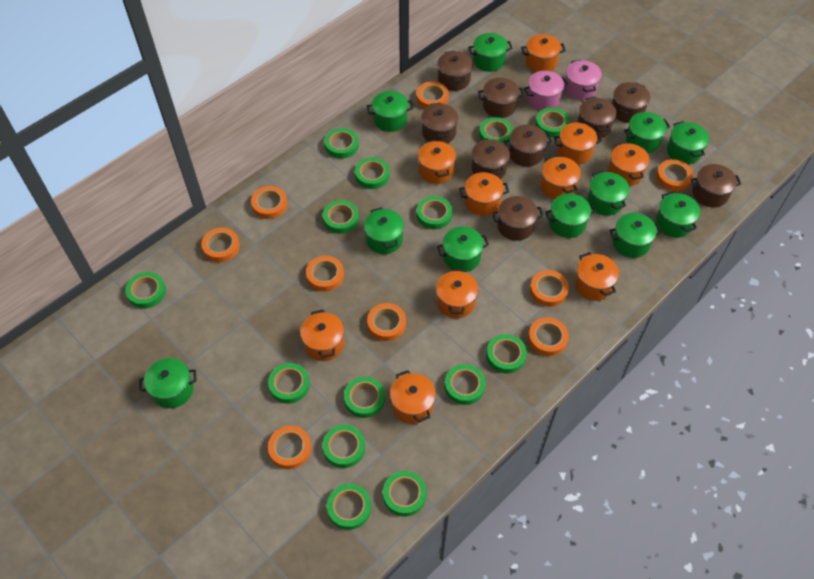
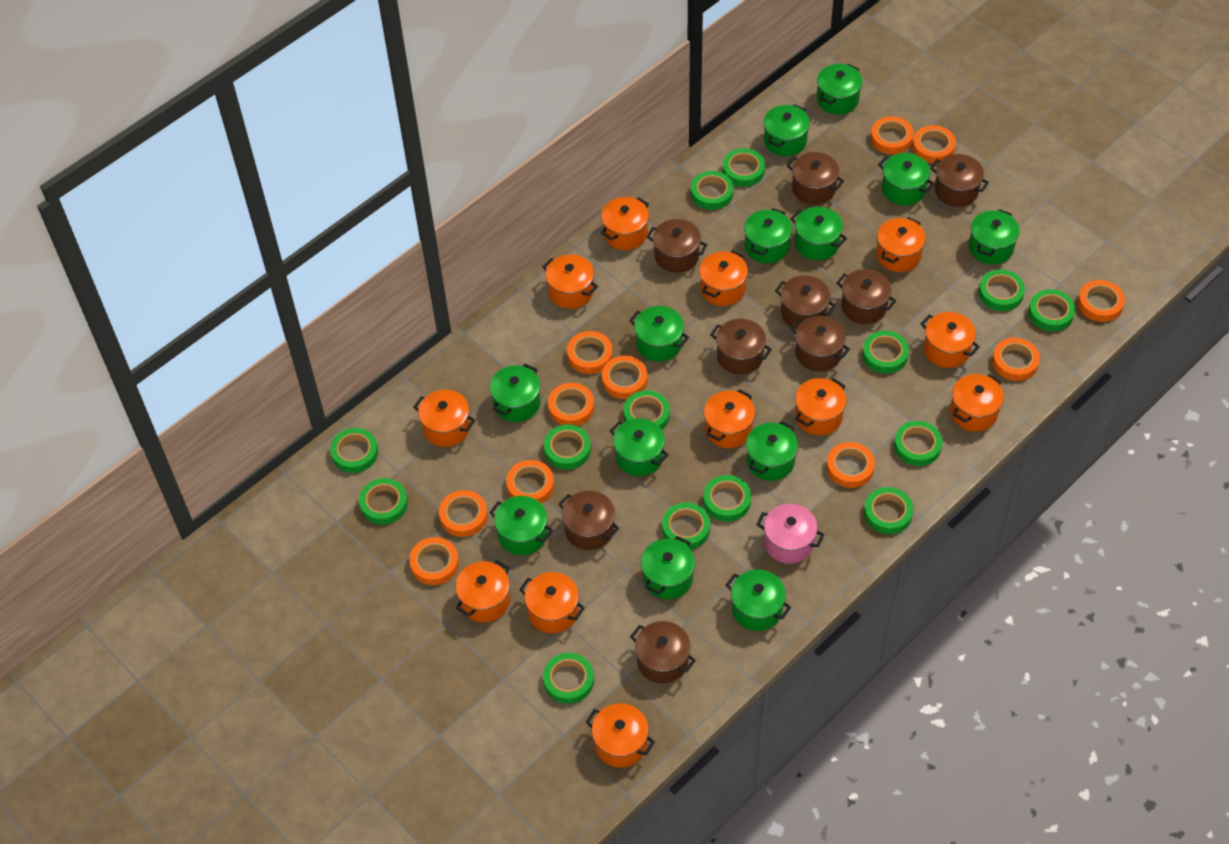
green pot: [139,358,197,408] [364,207,404,254] [367,91,413,132] [437,226,489,272] [468,33,513,72] [545,193,596,238] [587,171,629,216] [609,213,661,258] [624,112,670,153] [656,192,700,238] [667,121,709,164] = 11 -> [489,496,553,555] [490,364,541,422] [610,418,669,476] [629,306,689,362] [641,536,695,599] [726,570,791,631] [744,208,792,263] [746,421,798,481] [764,104,810,156] [790,207,847,260] [817,64,863,115] [878,153,934,206] [969,209,1020,264] = 13
orange pot: [300,310,344,361] [390,370,436,424] [418,140,456,184] [436,269,479,318] [459,172,509,216] [521,34,566,72] [540,156,581,199] [554,122,602,164] [574,252,619,301] [608,142,650,186] = 10 -> [414,390,475,447] [455,560,510,622] [519,572,585,633] [542,254,598,309] [586,703,655,767] [601,197,649,250] [699,250,748,306] [704,389,755,448] [795,378,847,435] [876,217,926,272] [920,312,980,368] [950,374,1004,431] = 12
orange tape: [201,228,240,262] [251,186,288,219] [268,426,311,469] [306,256,344,292] [367,303,406,341] [416,81,449,109] [528,317,569,356] [530,270,569,307] [656,159,693,191] = 9 -> [409,537,459,585] [439,490,488,537] [506,460,554,503] [548,383,594,426] [567,331,613,374] [602,356,648,399] [827,442,875,488] [871,116,914,154] [912,125,956,163] [992,338,1040,381] [1078,280,1125,322] = 11
pink pot: [523,71,568,110] [564,60,602,100] = 2 -> [756,504,824,564] = 1

